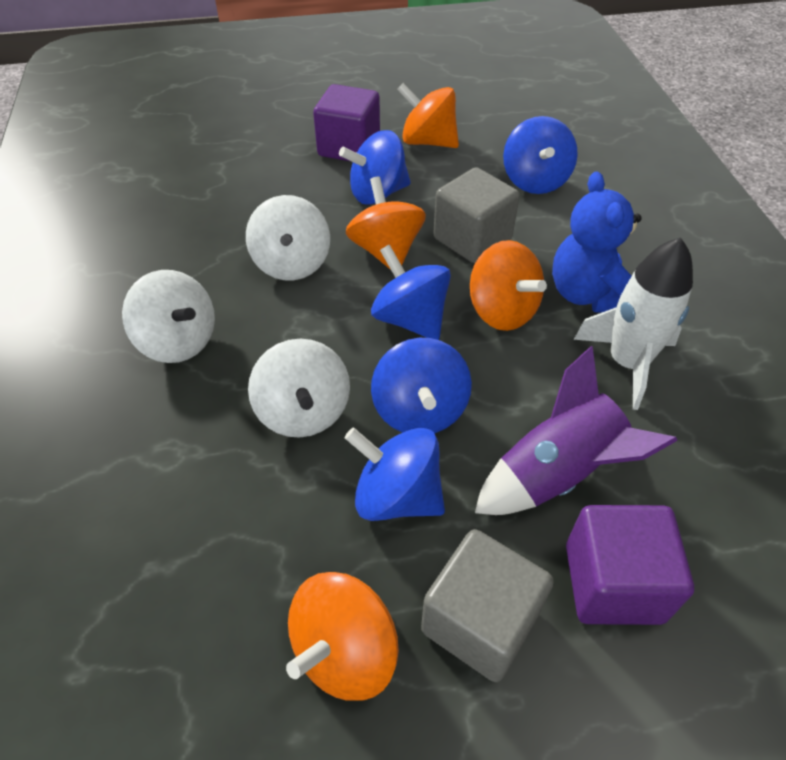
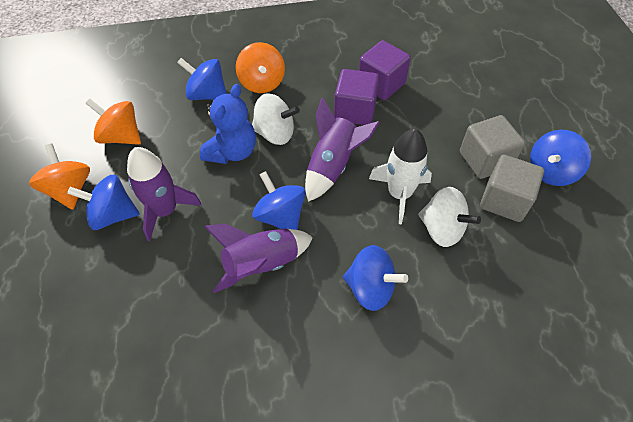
orange spinning top: [286,572,399,701] [346,177,426,270] [397,83,459,148] [470,240,547,331] = 4 -> [29,144,90,210] [85,99,141,145] [236,42,285,93] = 3
purple rocket: [475,346,678,515] = 1 -> [127,147,202,241] [204,223,313,293] [305,97,380,202] = 3
white spinning top: [122,270,215,363] [246,195,330,281] [248,339,350,438] = 3 -> [252,93,300,145] [418,187,481,247] = 2

